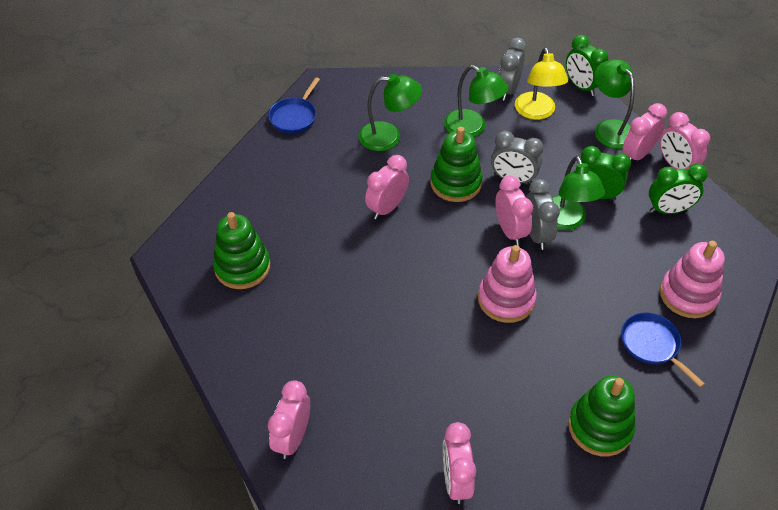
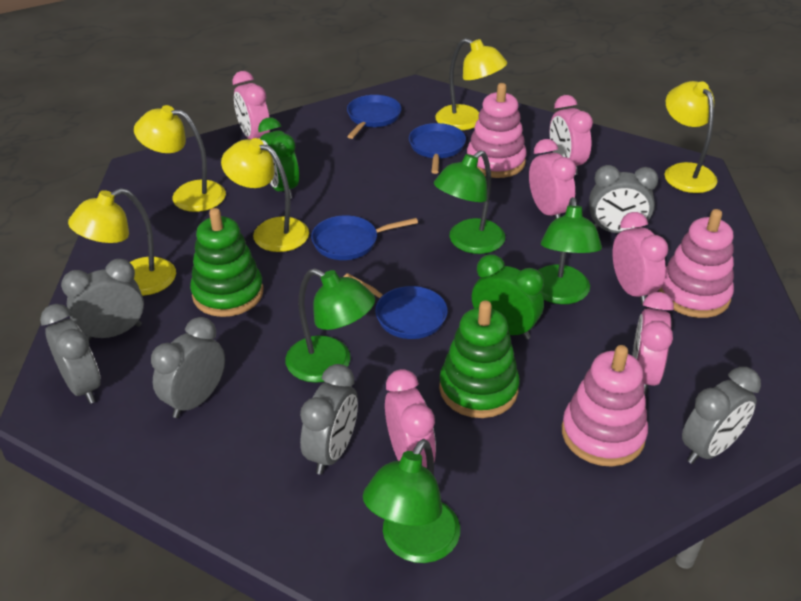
blue pan: [268,77,320,133] [621,313,705,387] = 2 -> [311,215,418,260] [344,273,448,339] [347,95,402,139] [409,123,466,174] = 4
green clock: [566,35,608,96] [581,146,631,200] [649,164,708,214] = 3 -> [258,117,299,199] [472,254,544,340] = 2
green stacking toy: [213,212,270,289] [430,127,483,202] [568,375,636,456] = 3 -> [190,208,263,317] [439,300,520,418] = 2
grey clock: [491,131,544,185] [498,38,526,101] [526,179,560,250] = 3 -> [40,304,101,404] [61,259,144,341] [151,317,225,418] [300,364,358,475] [589,165,658,233] [682,367,761,464] = 6
pink stacking toy: [478,245,537,323] [660,241,725,318] = 2 -> [467,83,527,178] [562,345,648,467] [658,209,734,318] = 3
yellow lamp: [515,47,568,120] = 1 -> [68,188,176,296] [134,105,226,212] [221,138,309,252] [435,38,507,130] [664,81,717,193] = 5

